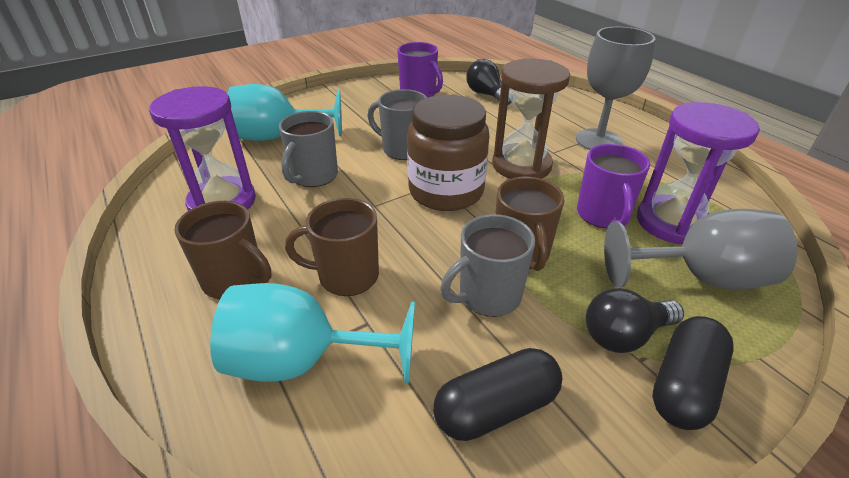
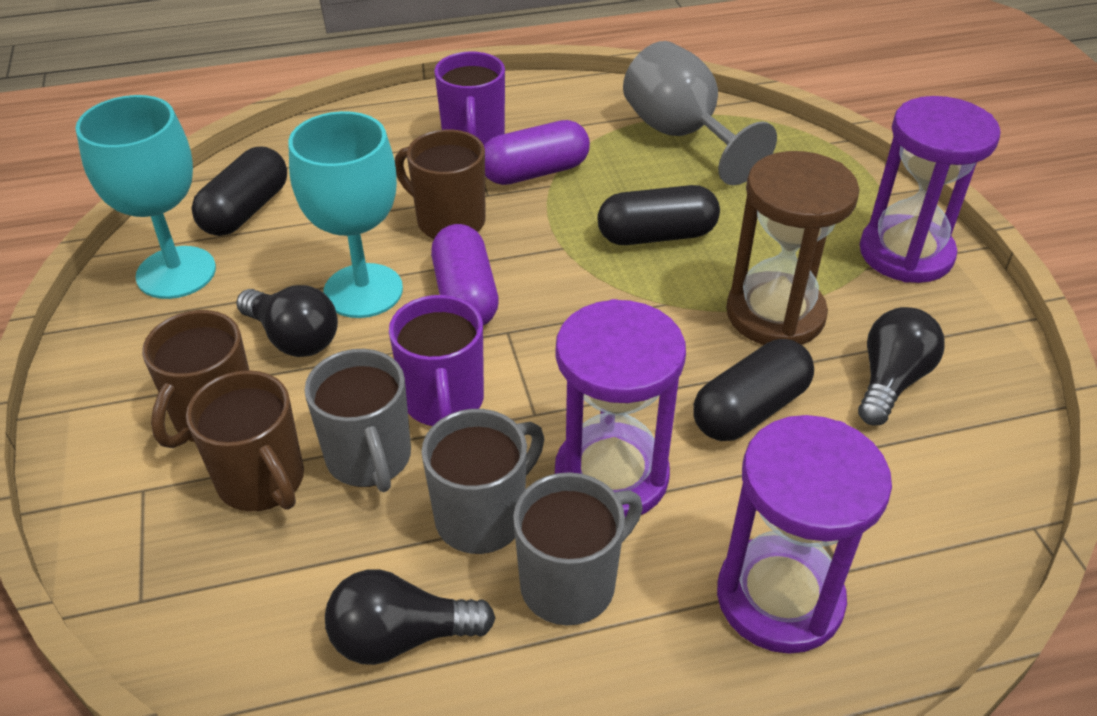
black capsule: [434,348,562,441] [652,316,734,430] = 2 -> [192,146,287,236] [598,185,720,245] [693,339,814,441] = 3
black light bulb: [466,59,511,105] [586,288,684,353] = 2 -> [236,285,338,357] [325,569,495,665] [858,307,945,425] = 3
brown jar: [407,95,490,211] = 1 -> none = 0
grey goblet: [576,27,655,150] [604,209,797,290] = 2 -> [623,41,777,185] = 1
purple capsule: none = 0 -> [431,224,499,326] [484,120,590,185] = 2
purple hourglass: [149,86,256,211] [637,102,760,244] = 2 -> [555,299,686,517] [717,415,892,654] [860,96,1001,283] = 3

